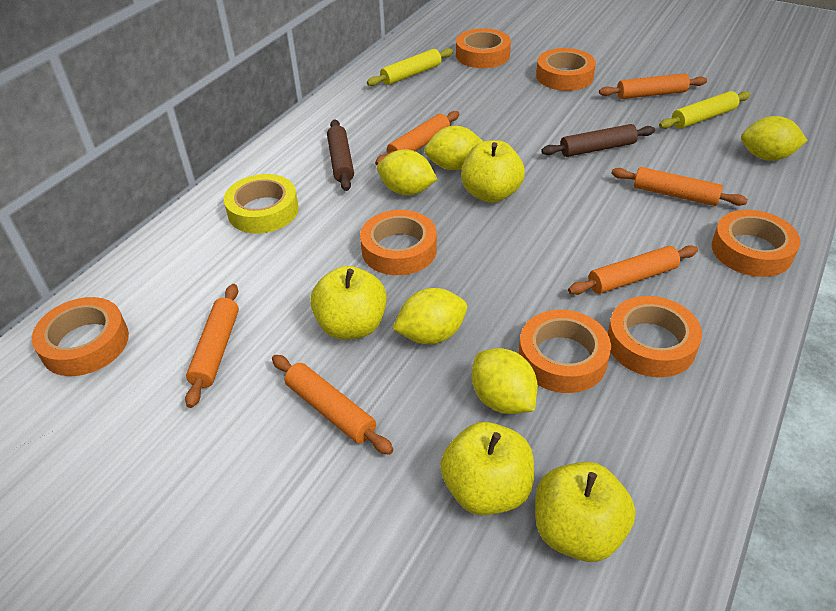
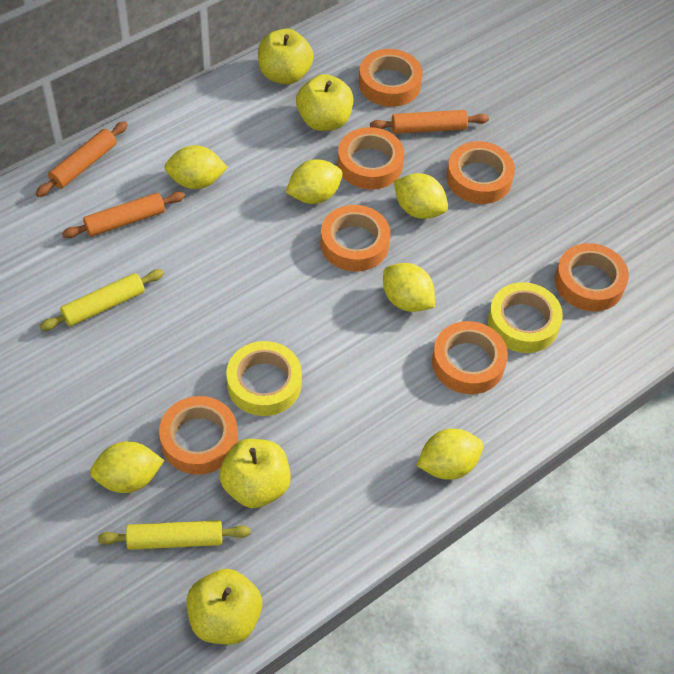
brown rolling pin: [327,119,354,191] [541,124,655,157] = 2 -> none = 0
orange rolling pin: [185,284,239,408] [272,355,393,455] [375,111,459,165] [568,245,698,295] [599,73,707,99] [611,167,748,206] = 6 -> [36,122,128,197] [62,192,185,238] [370,110,489,134] = 3
yellow lemon: [377,149,438,195] [392,288,467,344] [424,126,483,170] [472,348,538,414] [741,116,808,161] = 5 -> [90,441,164,493] [164,145,228,189] [285,159,343,204] [383,263,435,312] [394,173,448,219] [416,429,483,480] = 6
yellow tape: [224,174,299,233] = 1 -> [226,341,302,416] [488,282,563,353] = 2

